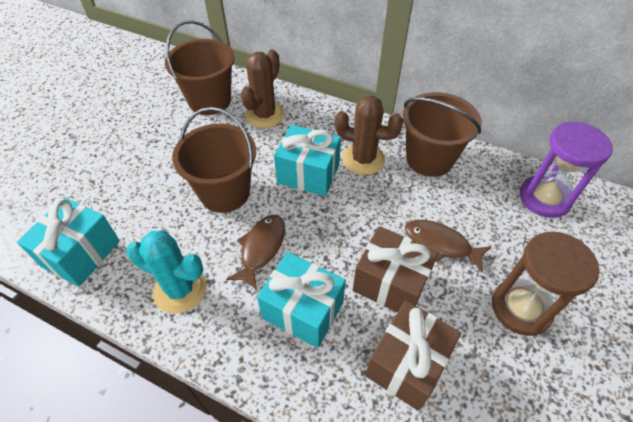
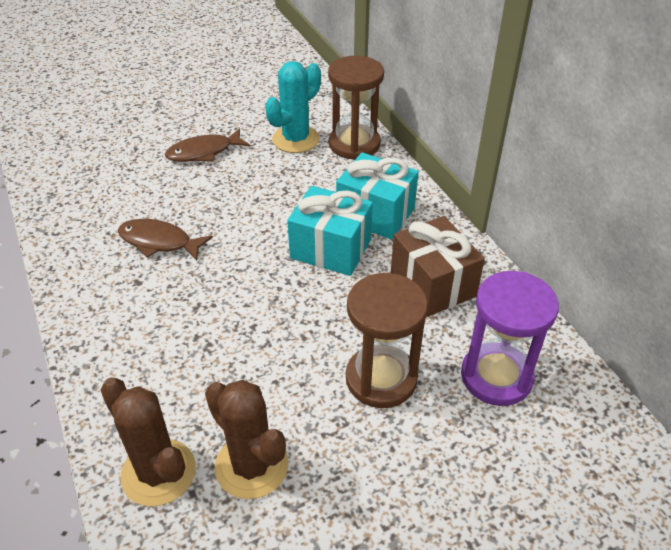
brown bucket: [165,20,235,115] [172,107,256,213] [402,92,482,177] = 3 -> none = 0
brown gift: [353,226,439,313] [365,300,461,411] = 2 -> [391,216,485,317] = 1
brown hourglass: [492,232,600,336] = 1 -> [328,56,384,160] [346,273,428,408] = 2
turquoise gift: [17,197,120,287] [257,252,346,348] [274,125,341,196] = 3 -> [287,186,373,276] [336,152,419,239] = 2

